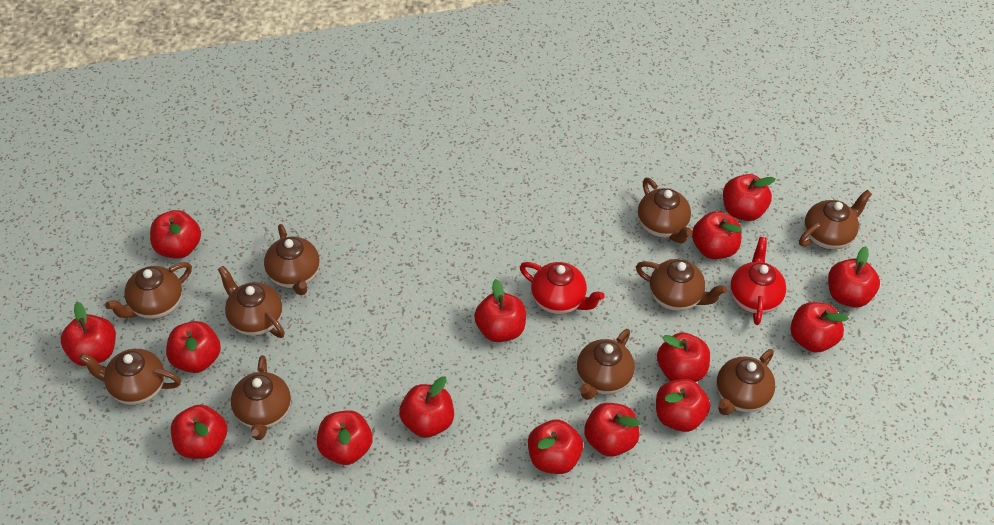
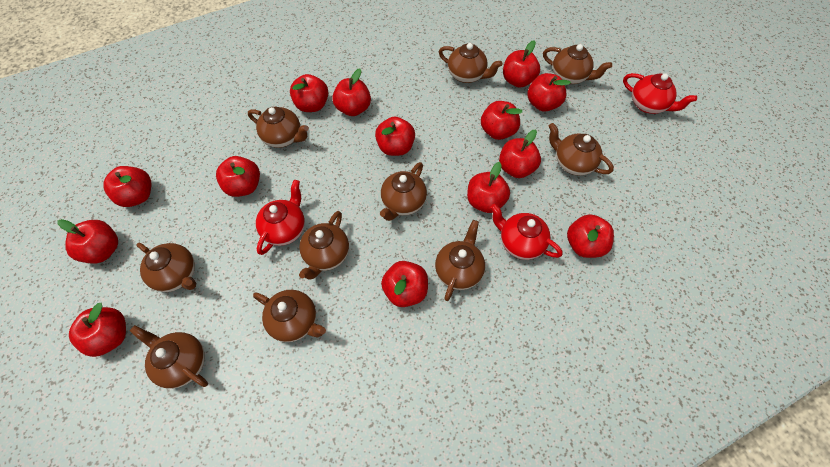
red apple: [61,302,116,366] [150,210,201,259] [166,321,221,373] [171,405,227,459] [317,410,373,465] [399,376,454,438] [474,279,526,342] [528,419,583,474] [584,403,640,457] [656,379,710,432] [657,332,710,382] [692,211,742,259] [723,174,776,221] [791,302,849,352] [828,246,880,308] = 15 -> [57,219,118,263] [69,303,126,357] [103,166,151,207] [216,156,260,197] [290,74,328,112] [332,68,371,116] [375,116,415,156] [381,261,428,307] [467,162,510,213] [481,101,522,140] [499,130,541,178] [503,40,540,88] [528,73,571,112] [567,214,614,258] = 14
red teapot: [520,262,605,314] [730,237,786,325] = 2 -> [256,180,305,255] [490,204,563,260] [623,73,697,114] = 3

